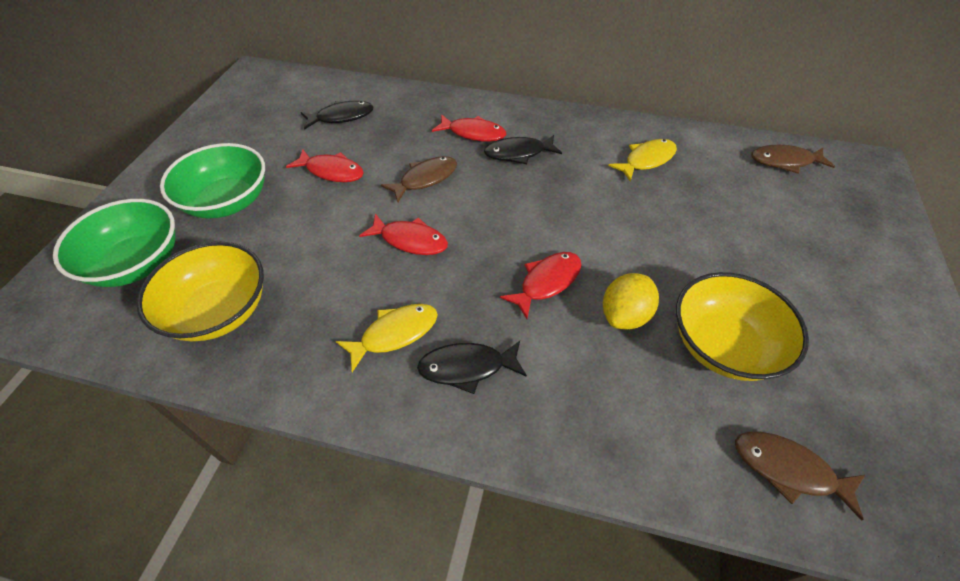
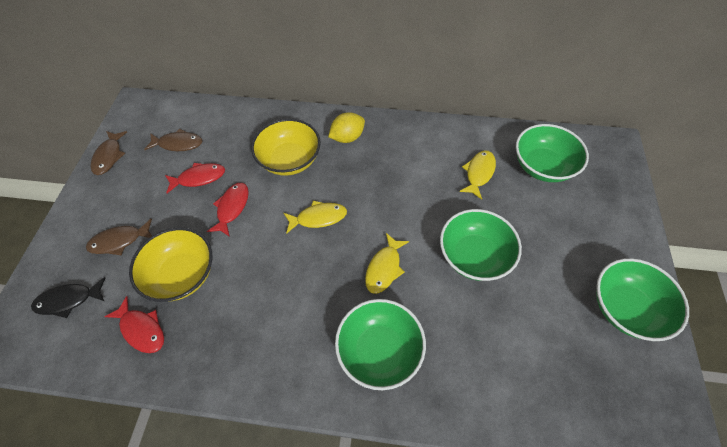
black fish: [301,101,374,130] [417,341,527,394] [484,135,562,164] = 3 -> [31,277,105,318] = 1
green bowl: [53,199,175,287] [160,143,265,219] = 2 -> [335,299,426,390] [440,209,522,281] [516,124,589,182] [596,258,689,341] = 4
red fish: [286,149,364,182] [359,213,448,255] [432,114,506,142] [500,252,581,319] = 4 -> [104,296,164,353] [165,163,225,193] [207,183,249,237] = 3
yellow fish: [336,304,438,372] [608,139,677,182] = 2 -> [284,201,347,234] [365,233,409,294] [459,150,496,199] = 3

